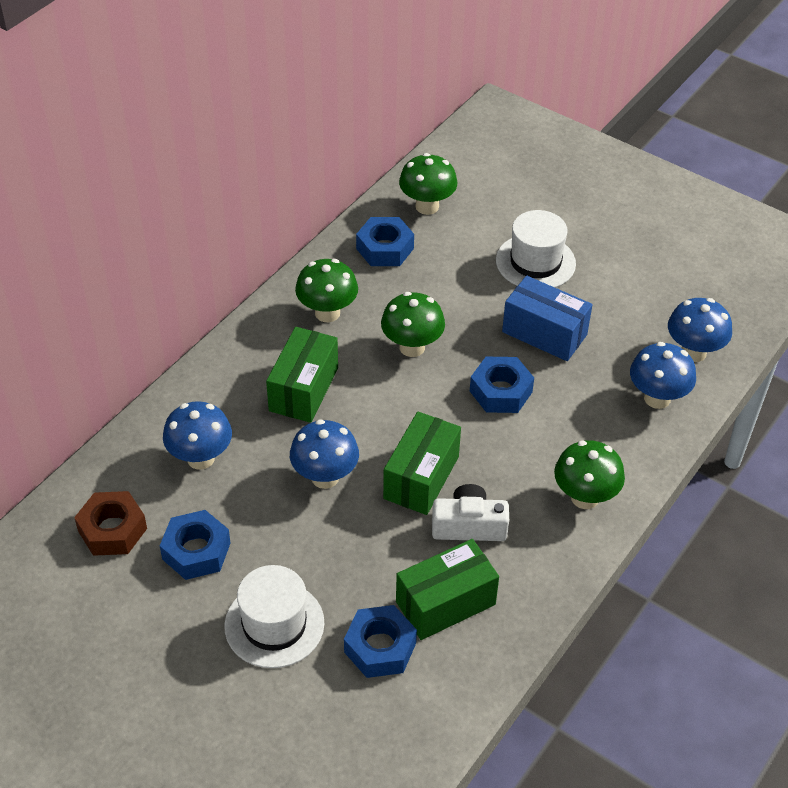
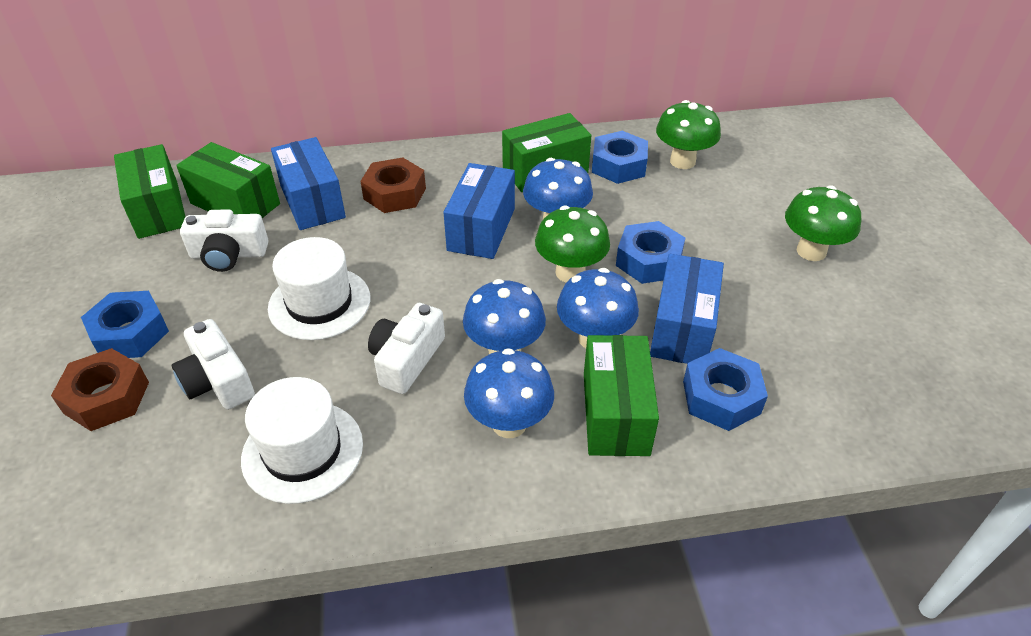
blue box: [502,276,592,361] = 1 -> [271,137,346,230] [443,163,515,259] [650,254,724,364] = 3
brown nut: [74,491,147,556] = 1 -> [51,348,149,431] [360,157,426,213] = 2
green box: [266,327,338,423] [383,412,461,515] [396,539,499,640] = 3 -> [114,144,185,239] [176,142,280,218] [502,113,591,192] [584,335,659,456] = 4
green mushroom: [295,259,358,322] [381,292,445,357] [399,153,457,215] [554,440,625,509] = 4 -> [535,206,610,282] [656,100,721,169] [785,185,861,261] = 3
white camera: [432,484,509,541] = 1 -> [172,319,255,410] [180,209,269,272] [368,303,445,394] = 3

